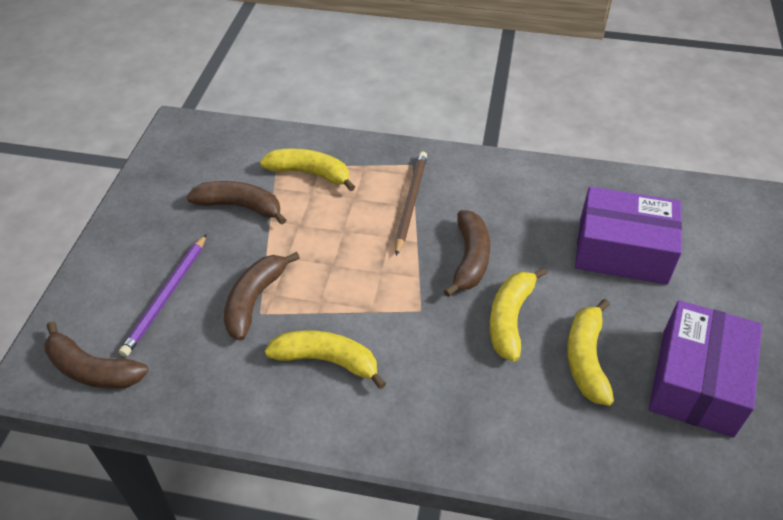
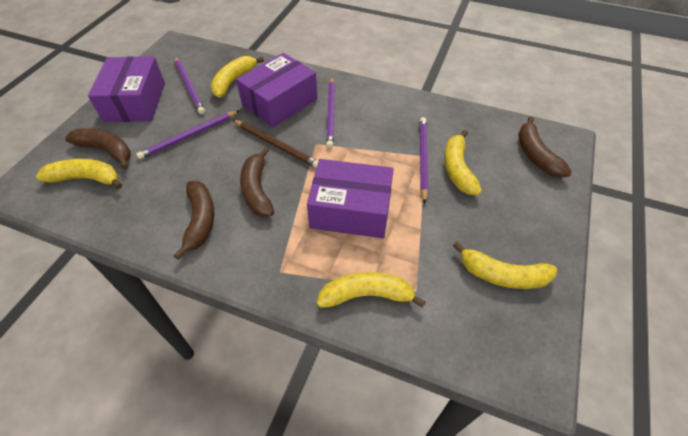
purple box: [575,186,682,285] [649,300,762,438] = 2 -> [88,57,165,122] [236,53,317,127] [307,159,394,238] = 3
purple pencil: [119,234,207,357] = 1 -> [136,110,240,159] [175,57,205,114] [326,77,335,148] [420,117,428,204] = 4
yellow banana: [260,148,355,191] [265,330,386,389] [490,268,547,361] [567,299,614,406] = 4 -> [36,159,122,189] [210,56,264,98] [317,272,425,308] [444,130,482,195] [453,242,557,289] = 5

